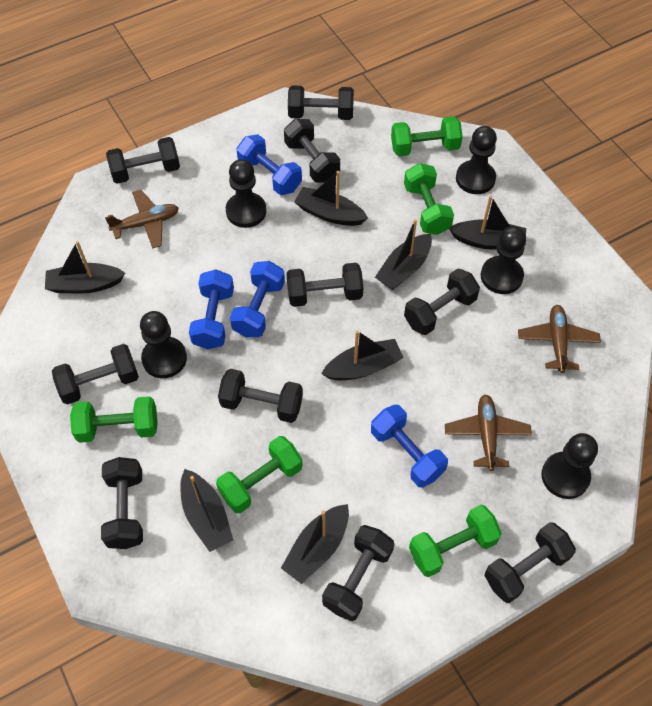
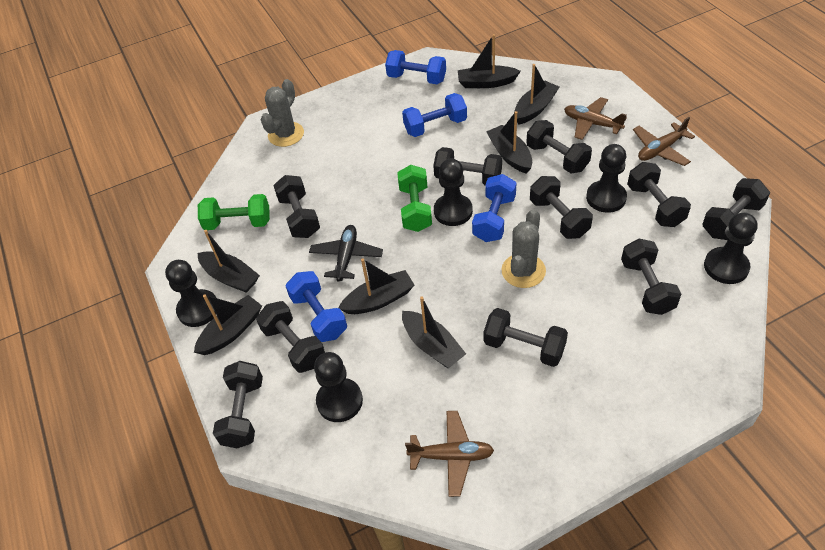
black plane: none = 0 -> [309,225,383,282] = 1
green dumbbell: [70,396,158,443] [216,436,302,513] [391,116,463,156] [404,163,454,235] [409,505,502,577] = 5 -> [198,194,270,230] [397,165,432,232] = 2
grey cactus: none = 0 -> [261,79,304,147] [501,209,546,288] = 2

